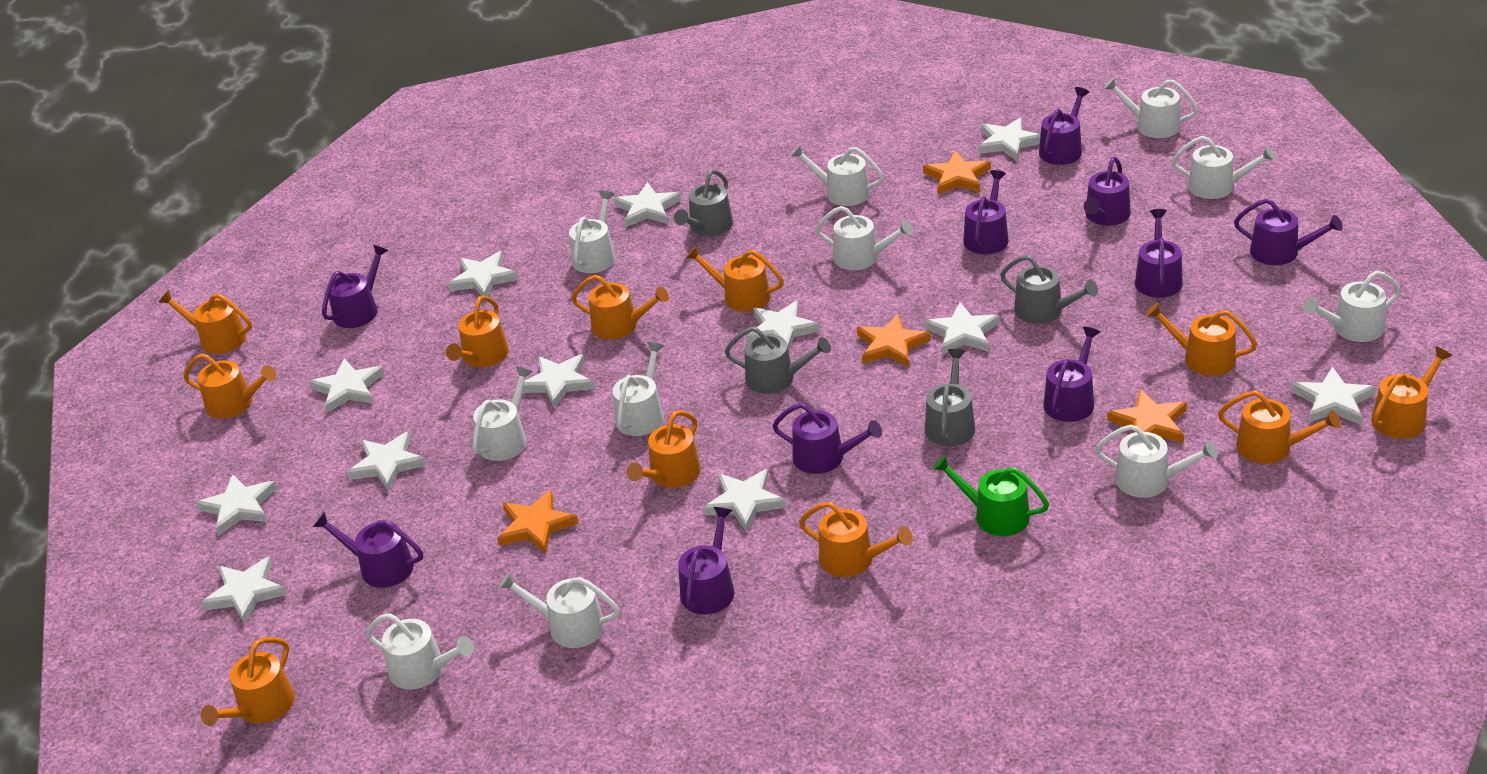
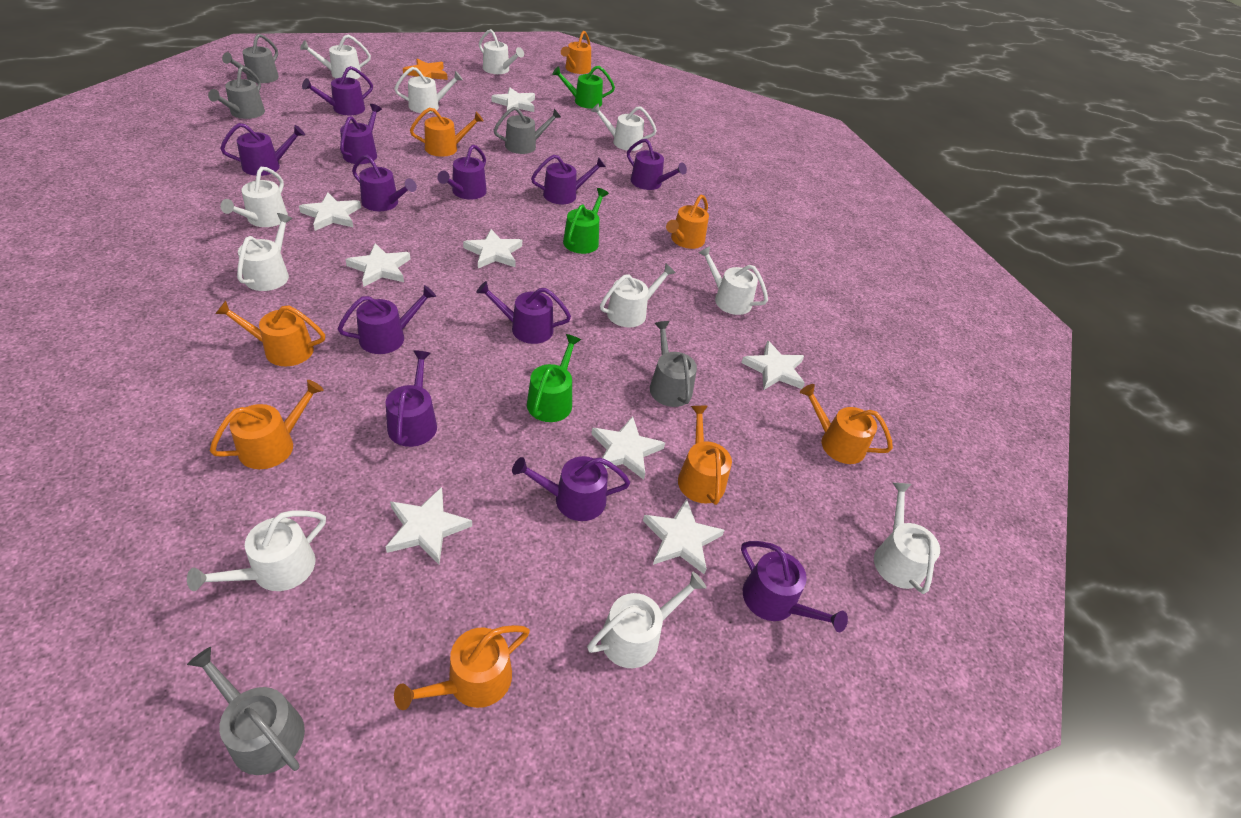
green watering can: [933,455,1049,536] = 1 -> [527,334,581,422] [552,66,615,109] [563,188,609,254] = 3
grey watering can: [674,169,733,236] [724,327,831,394] [925,349,975,446] [1000,255,1098,324] = 4 -> [187,647,305,775] [208,66,265,119] [222,34,279,83] [494,107,562,154] [650,321,697,407] = 5
orange star: [497,490,579,554] [856,314,931,367] [923,150,991,195] [1107,389,1187,443] = 4 -> [403,59,448,80] = 1
orange watering can: [159,290,252,354] [183,353,277,419] [201,637,295,726] [446,296,509,367] [571,275,669,340] [627,410,701,488] [686,246,784,312] [799,502,913,577] [1146,302,1257,376] [1218,390,1341,464] [1371,346,1452,439] = 11 -> [210,380,324,469] [215,301,325,366] [394,625,530,710] [410,107,484,157] [561,31,591,74] [666,195,709,249] [678,406,732,505] [800,384,893,464] = 8
purple watering can: [313,512,423,588] [322,245,388,328] [678,507,734,615] [772,403,882,474] [963,170,1009,254] [1039,87,1089,165] [1043,327,1100,422] [1084,157,1131,226] [1135,209,1183,298] [1234,198,1343,265] = 10 -> [220,123,305,176] [302,66,373,115] [338,285,436,354] [340,104,382,164] [352,155,417,211] [386,350,437,447] [437,145,487,200] [476,281,571,344] [512,456,630,521] [531,155,606,204] [627,139,687,190] [741,541,848,632] = 12
white star: [196,474,277,536] [201,556,287,624] [309,358,384,413] [347,431,427,491] [448,251,519,296] [522,354,594,408] [614,182,681,227] [703,469,786,532] [746,301,820,351] [924,302,1000,355] [978,118,1041,161] [1291,367,1376,425] = 12 -> [299,193,361,231] [345,243,410,287] [386,487,472,564] [463,229,522,268] [492,87,535,112] [591,416,665,480] [643,499,725,574] [741,340,805,390] = 8

